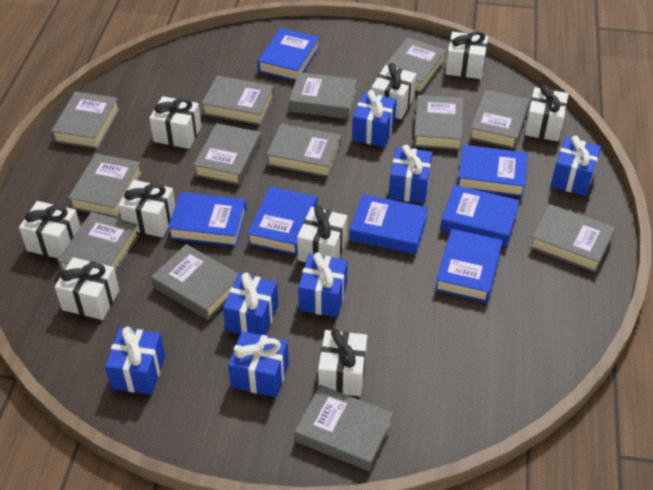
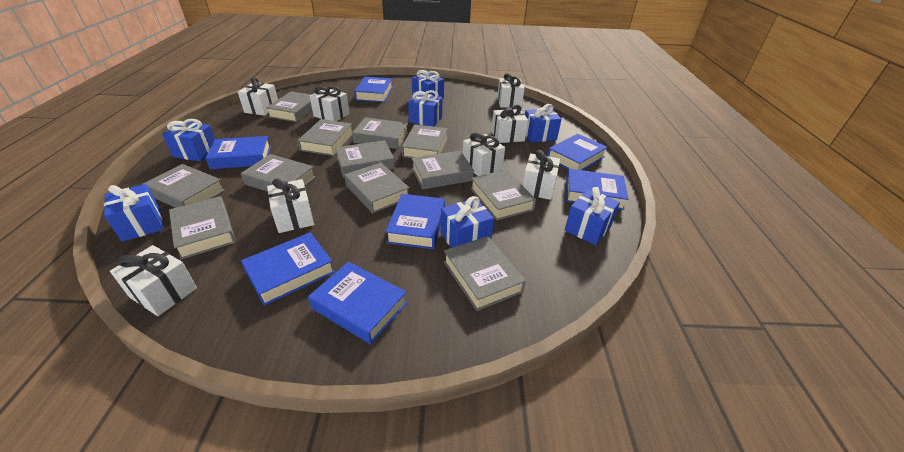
grey book: [51,91,120,149] [57,212,139,272] [68,153,142,218] [151,244,238,320] [194,123,261,185] [202,76,274,125] [266,124,341,177] [289,72,357,119] [295,385,393,471] [382,37,446,93] [413,95,463,150] [469,90,530,149] [529,204,615,273] = 13 -> [142,164,225,208] [169,196,236,260] [241,154,316,192] [266,91,312,122] [297,119,352,156] [335,140,395,178] [344,162,409,213] [352,117,409,149] [402,124,448,158] [411,151,474,190] [444,236,526,311] [470,170,536,221] = 12
white gift: [19,201,80,258] [55,258,119,320] [118,180,176,237] [149,96,202,149] [297,206,347,262] [318,329,367,396] [371,63,416,119] [445,31,488,79] [524,85,569,141] = 9 -> [110,245,197,316] [238,77,278,116] [267,178,314,233] [310,86,349,121] [463,133,505,176] [491,104,528,143] [497,73,525,108] [523,150,560,200] = 8

